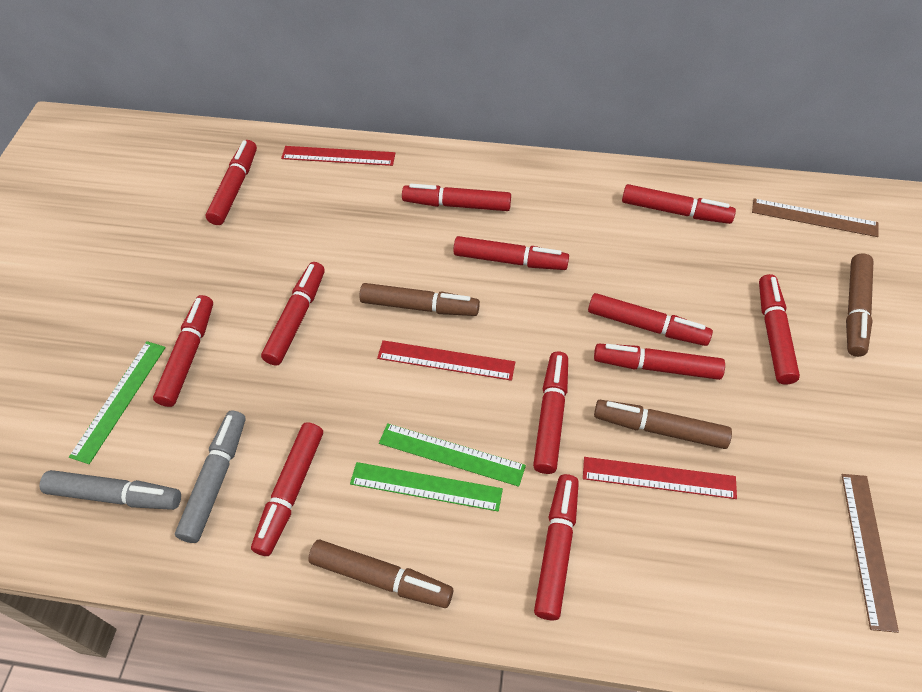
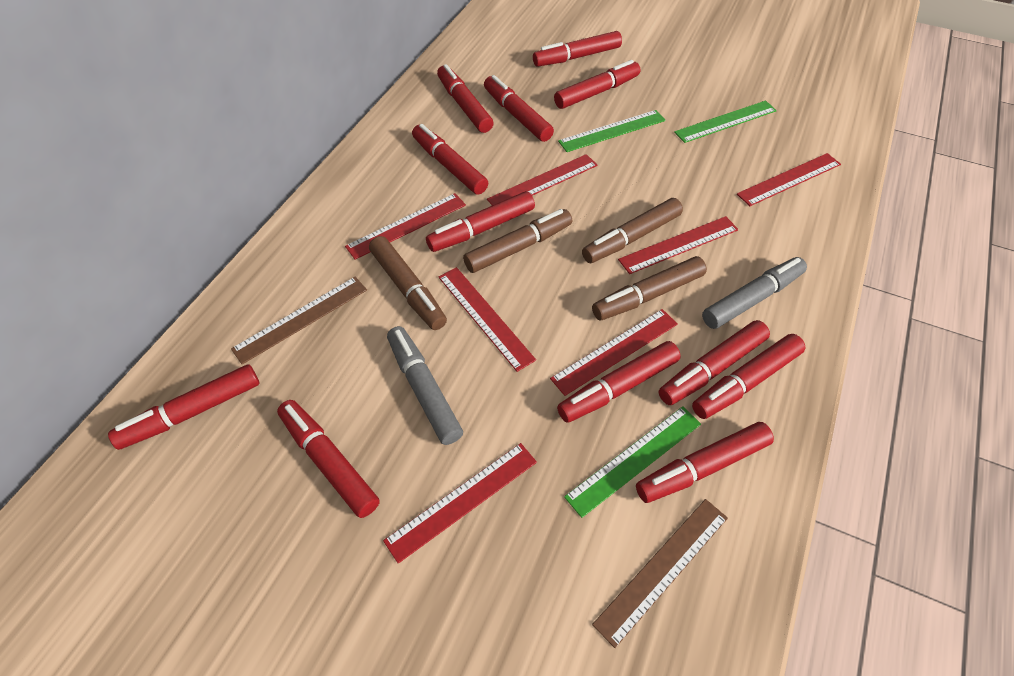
red ruler: [281,146,395,166] [377,340,515,381] [583,457,737,499] = 3 -> [345,193,466,260] [383,443,537,564] [438,267,536,372] [487,154,598,205] [550,309,678,396] [618,216,739,274] [737,153,841,206] = 7

